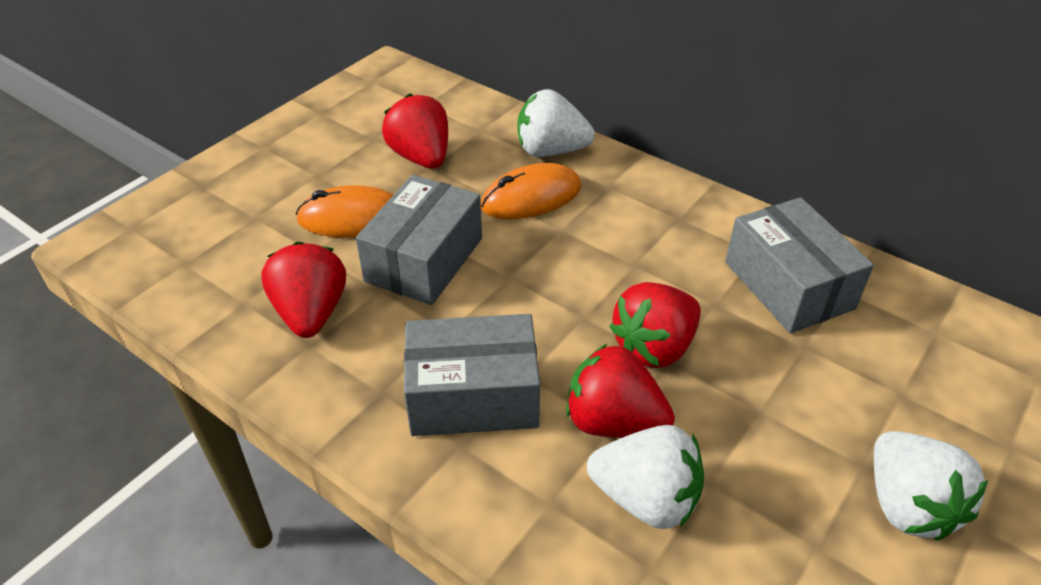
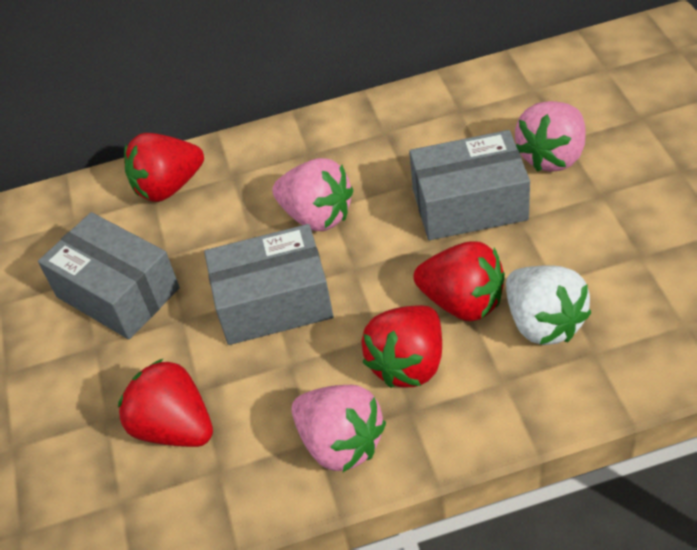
orange mouse: [296,185,394,238] [481,163,582,219] = 2 -> none = 0
pink strawberry: none = 0 -> [272,158,353,231] [292,385,386,472] [515,101,586,172] = 3
white strawberry: [518,89,595,157] [587,425,704,529] [874,431,988,541] = 3 -> [506,265,591,345] = 1

